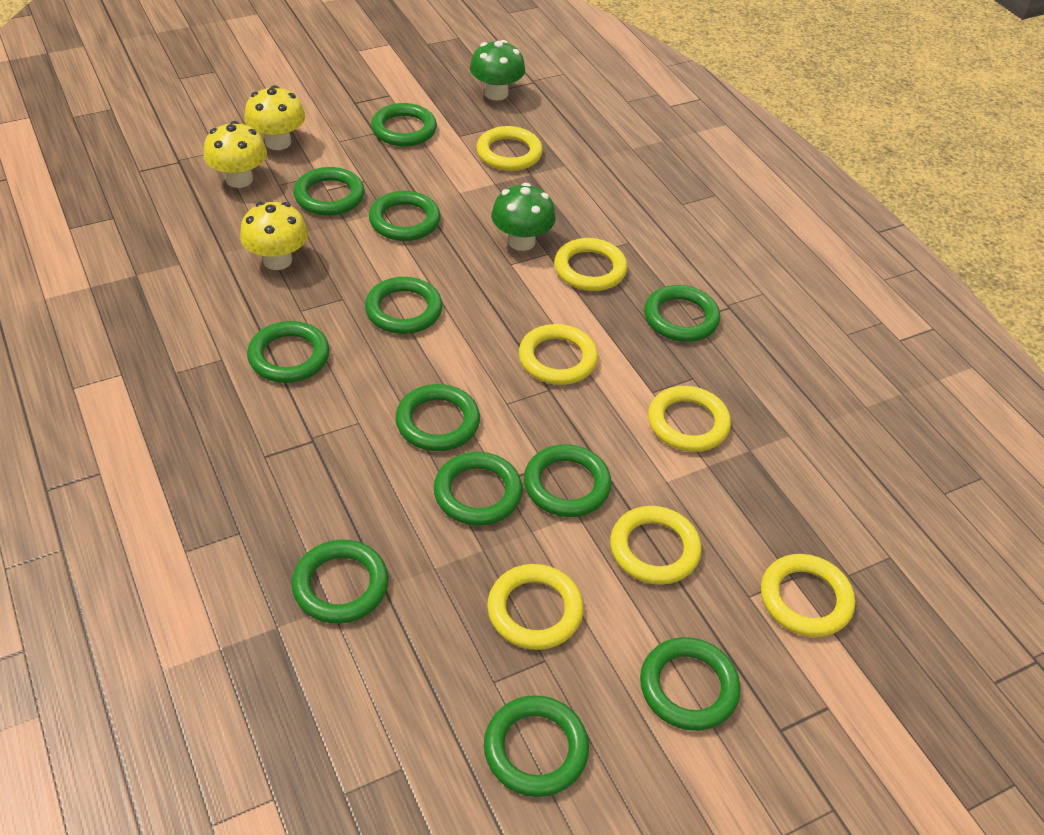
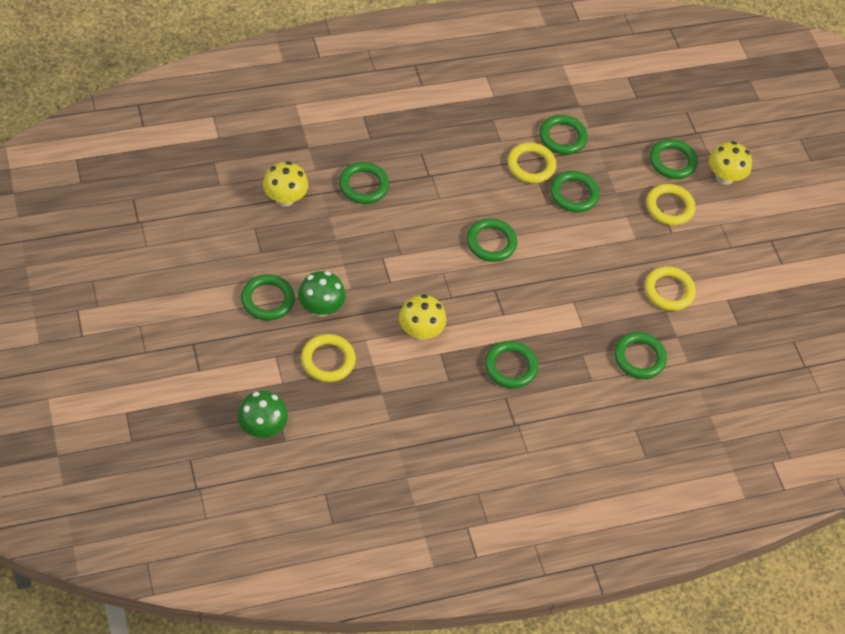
green ring: [247,321,330,383] [292,540,389,624] [294,167,365,216] [365,277,443,334] [369,191,441,241] [371,103,437,147] [395,384,480,451] [434,452,523,526] [484,695,589,797] [524,444,611,517] [640,637,741,731] [644,285,720,342] = 12 -> [241,274,295,321] [339,162,389,204] [467,218,517,262] [485,341,538,389] [539,115,588,155] [550,171,600,213] [614,332,667,379] [650,139,698,179] = 8
yellow ring: [476,126,543,171] [487,564,584,650] [519,324,598,385] [554,238,628,291] [610,506,702,585] [648,386,731,452] [761,554,855,637] = 7 -> [301,334,356,382] [508,142,556,183] [645,266,696,311] [646,184,695,226] = 4

